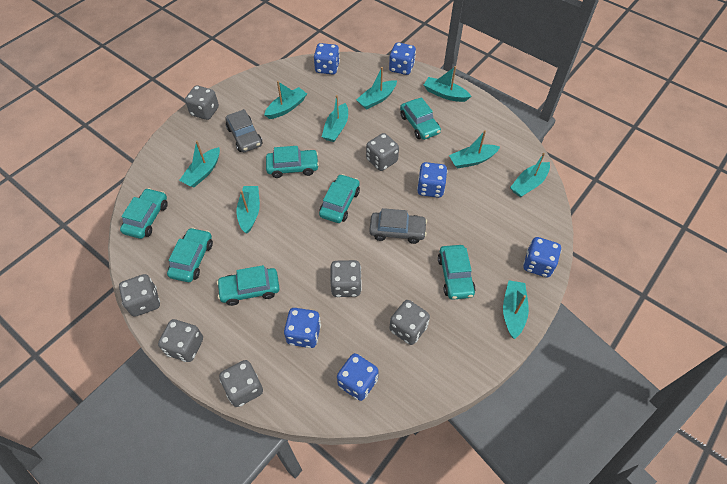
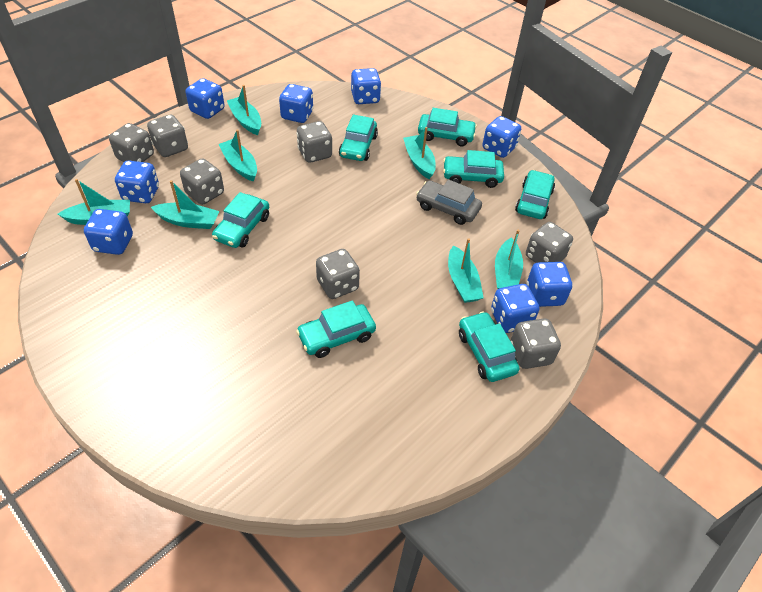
blue dice: [284,308,321,348] [314,43,340,75] [337,353,379,401] [389,42,416,75] [417,162,447,198] [523,237,561,277] = 6 -> [84,209,133,255] [115,160,159,203] [185,78,224,119] [279,84,313,123] [351,68,381,104] [482,116,521,158] [491,284,539,333] [527,262,573,307] = 8
grey car: [225,109,262,152] [369,208,427,244] = 2 -> [416,179,482,225] = 1
turquoise boat: [179,140,220,187] [237,186,260,234] [264,81,307,119] [322,95,348,142] [356,67,397,110] [424,66,472,102] [449,130,500,169] [503,281,529,339] [510,153,550,197] = 9 -> [58,179,130,225] [151,180,220,229] [218,129,257,182] [227,85,261,135] [403,127,436,179] [448,238,484,303] [495,230,523,289] = 7

